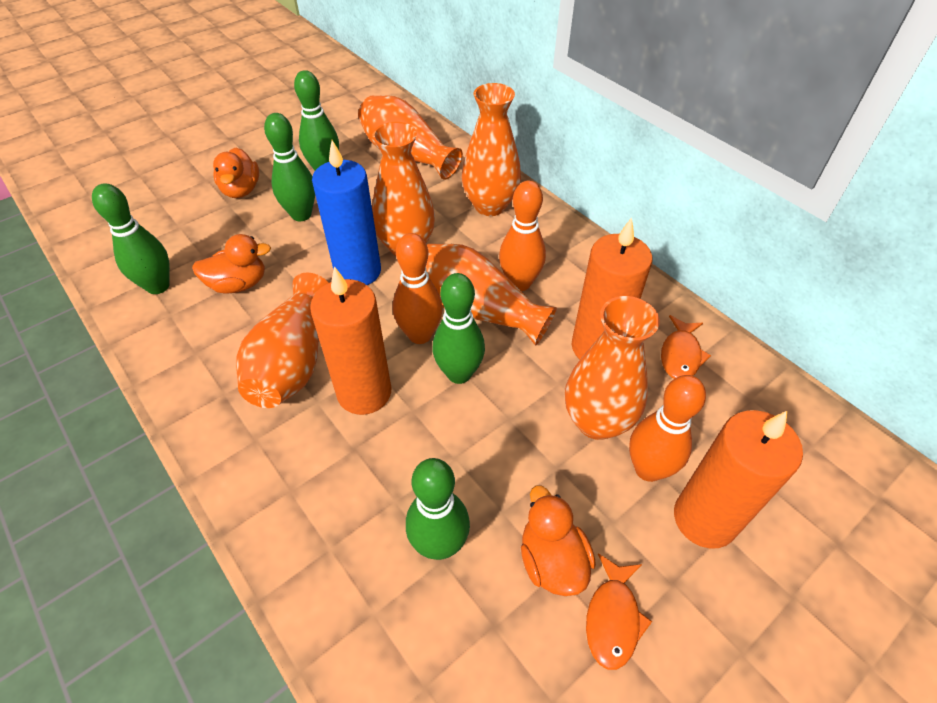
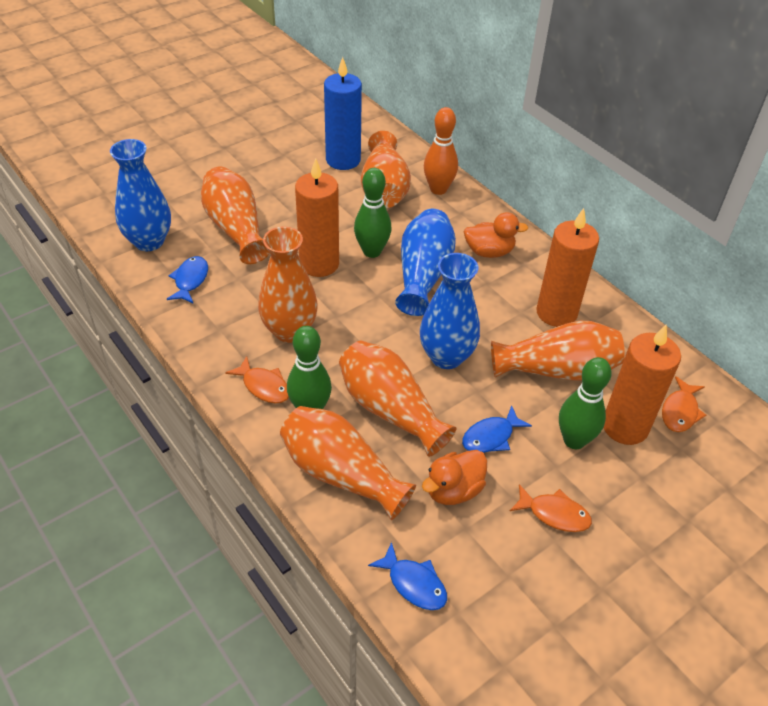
blue fish: none = 0 -> [167,256,208,304] [368,542,447,610] [462,405,532,453] = 3
blue vase: none = 0 -> [110,139,171,251] [395,209,456,316] [420,253,480,369] = 3
green bowling pin: [92,183,170,294] [264,113,315,221] [294,70,339,171] [406,458,470,560] [433,273,485,384] = 5 -> [287,326,332,409] [354,168,392,258] [559,357,612,449] = 3
orange bowling pin: [393,233,443,344] [499,180,546,291] [629,375,706,482] = 3 -> [424,107,458,195] = 1
orange duck: [192,234,271,293] [213,147,259,198] [521,485,596,596] = 3 -> [422,450,487,505] [464,212,528,258] = 2
orange fish: [586,553,652,670] [661,315,711,379] = 2 -> [225,356,289,404] [510,484,592,532] [662,376,706,432] = 3

